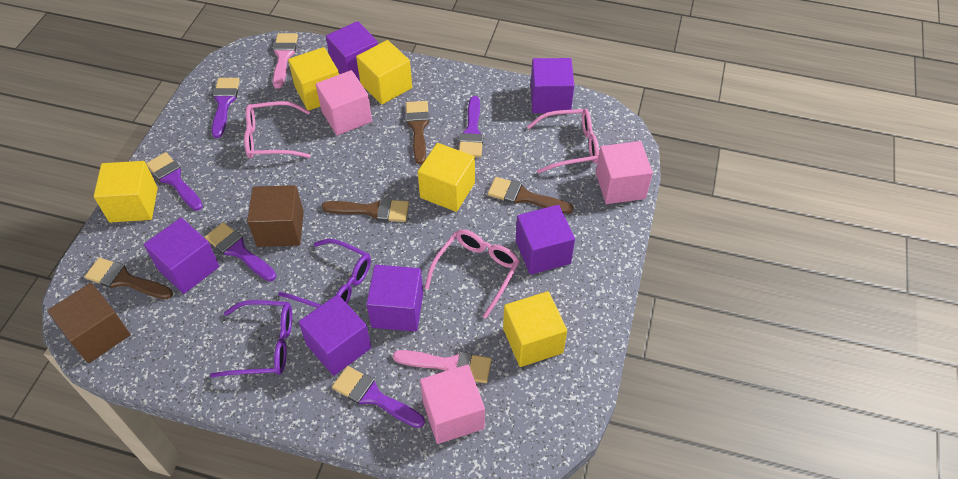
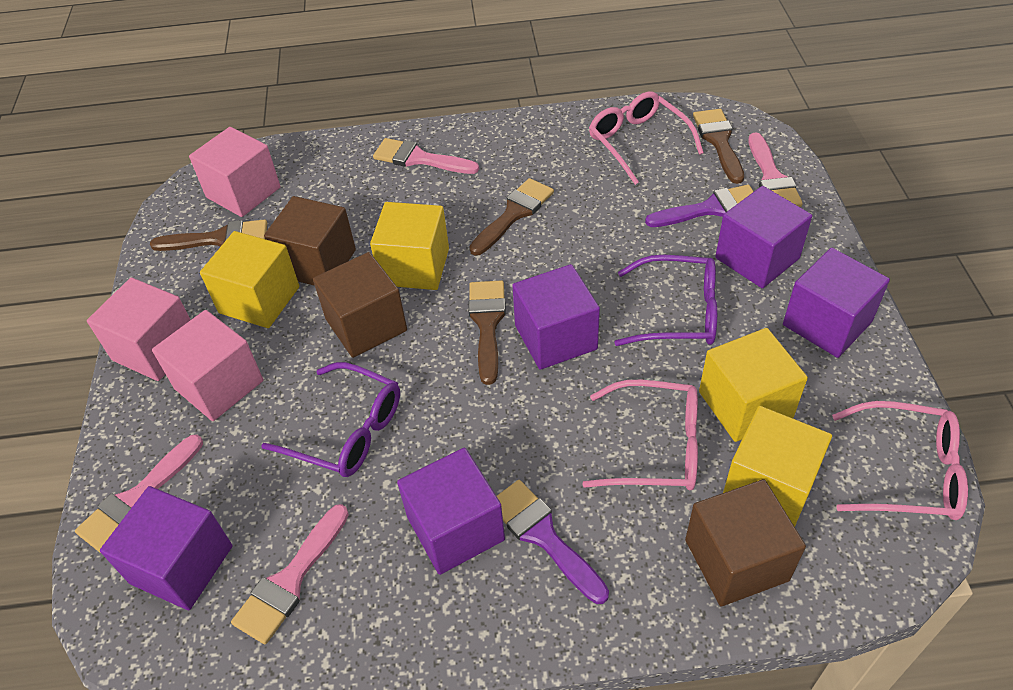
brown cube: [47,283,130,363] [247,185,304,247] = 2 -> [264,196,356,286] [313,252,407,358] [685,479,806,606] = 3
pink brush: [273,33,298,89] [393,350,492,383] = 2 -> [75,434,203,553] [231,504,349,644] [373,138,479,174] [748,132,803,207] = 4
purple brush: [146,152,203,211] [205,222,276,281] [212,78,240,138] [332,366,425,428] [459,96,483,157] = 5 -> [497,480,609,604] [645,185,754,227] = 2
purple cube: [144,218,219,294] [298,294,371,376] [326,21,378,80] [366,265,423,332] [516,205,575,275] [530,58,574,113] = 6 -> [100,486,233,610] [397,448,505,575] [512,264,600,370] [715,186,812,288] [783,248,890,358] = 5
yellow cube: [94,161,158,222] [288,47,339,110] [356,40,412,105] [418,143,475,212] [503,291,567,367] = 5 -> [200,231,300,328] [370,202,449,290] [699,328,808,442] [723,406,832,527] = 4

